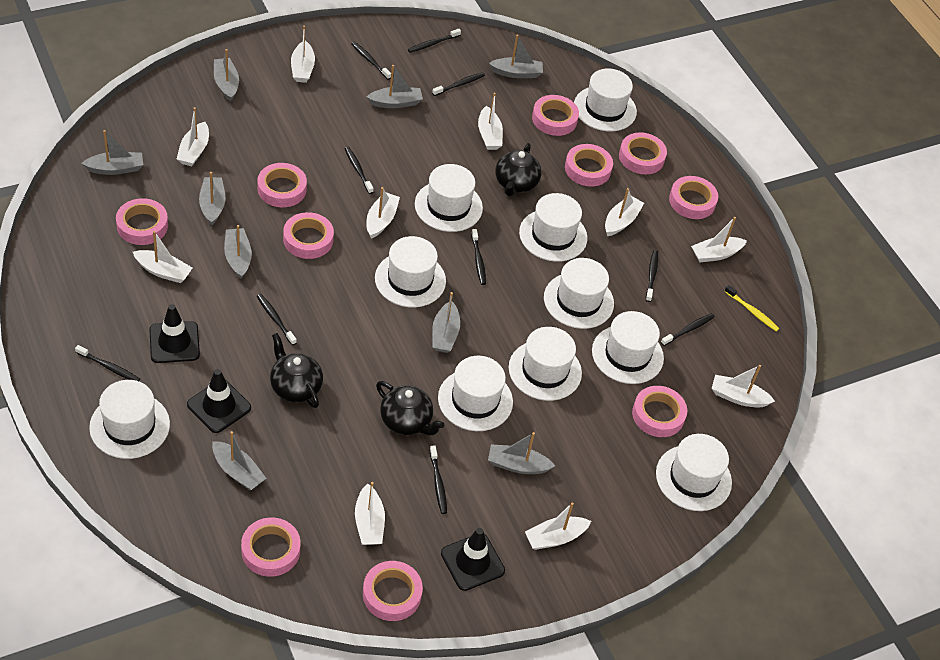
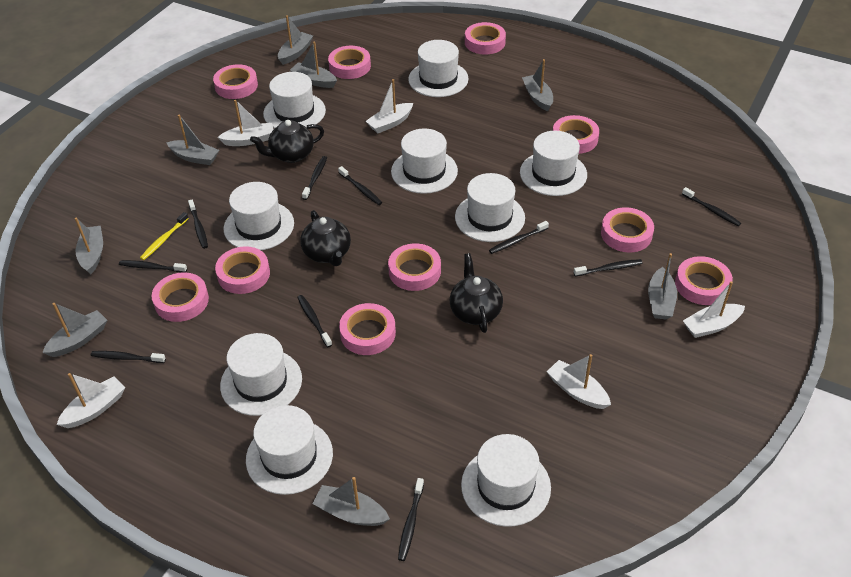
black traffic cone: [149,304,200,363] [187,369,251,433] [441,528,505,591] = 3 -> none = 0
grey boat: [82,130,143,175] [199,172,226,225] [212,431,266,490] [214,49,239,101] [224,225,252,279] [367,65,423,108] [432,292,460,353] [488,432,555,474] [489,35,543,78] = 9 -> [42,303,107,357] [75,218,103,274] [166,115,219,165] [278,15,313,65] [290,41,337,88] [312,477,390,526] [522,59,553,111] [648,253,677,319] = 8
white boat: [133,231,192,283] [177,107,209,166] [291,25,315,83] [355,482,385,545] [367,187,400,239] [478,93,503,150] [525,502,591,550] [605,188,644,236] [691,217,747,262] [712,365,775,407] = 10 -> [57,373,125,428] [218,100,274,146] [366,79,413,133] [547,354,611,409] [683,281,745,338] = 5
white hat: [89,380,170,459] [375,236,446,307] [415,164,483,232] [438,356,513,431] [509,327,582,401] [519,193,587,262] [544,258,614,329] [574,68,637,131] [592,311,664,384] [656,434,732,511] = 10 -> [220,333,302,416] [224,182,294,250] [246,405,333,495] [263,72,326,128] [391,129,458,194] [408,40,469,97] [455,173,525,242] [461,434,551,527] [520,131,587,196] = 9

